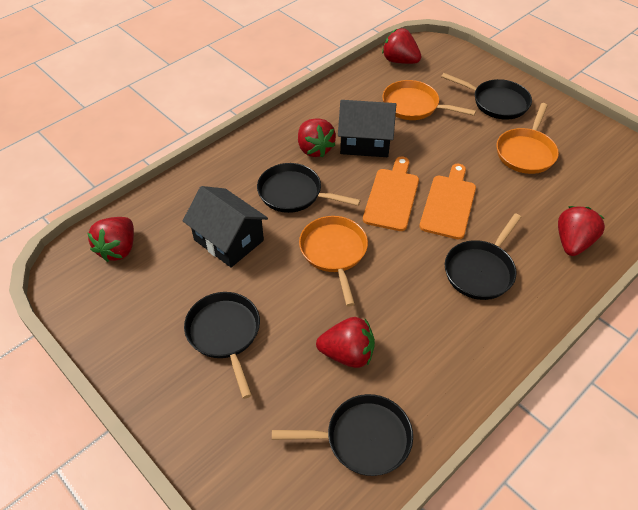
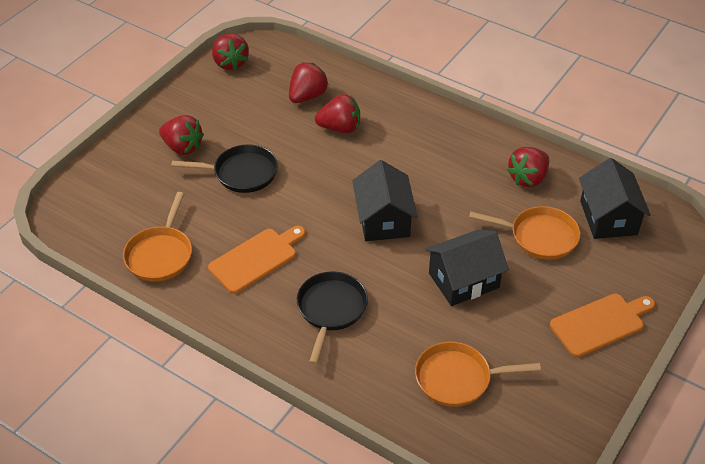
black house: [183,186,268,268] [338,100,396,157] = 2 -> [352,160,418,241] [425,229,509,306] [579,158,651,239] = 3
black pan: [184,292,260,399] [257,163,361,213] [272,394,413,476] [441,73,532,120] [445,213,521,300] = 5 -> [171,144,278,193] [297,271,368,365] = 2

